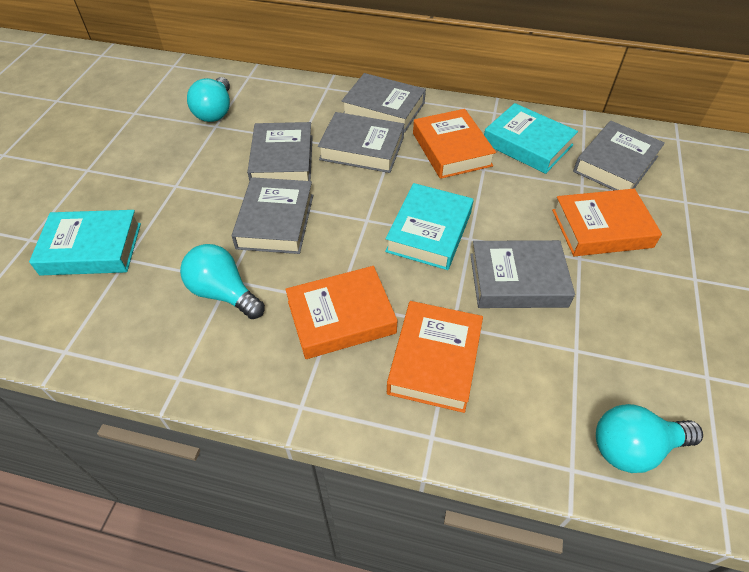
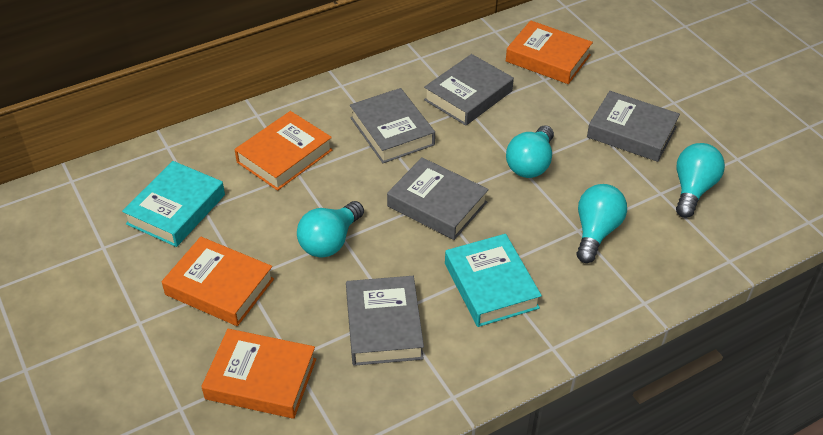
grey book: [232,177,313,254] [247,122,313,181] [318,112,404,173] [342,73,426,132] [470,240,575,308] [573,121,665,190] = 6 -> [346,276,424,366] [350,88,435,163] [387,157,489,240] [424,54,514,126] [587,91,680,162] = 5
turquoise book: [29,210,141,276] [385,183,474,270] [484,103,578,174] = 3 -> [122,161,225,247] [445,234,542,327] = 2
turquoise light bulb: [180,244,265,319] [187,77,230,122] [596,404,703,473] = 3 -> [297,201,364,258] [506,125,554,178] [576,184,627,263] [676,143,725,218] = 4

